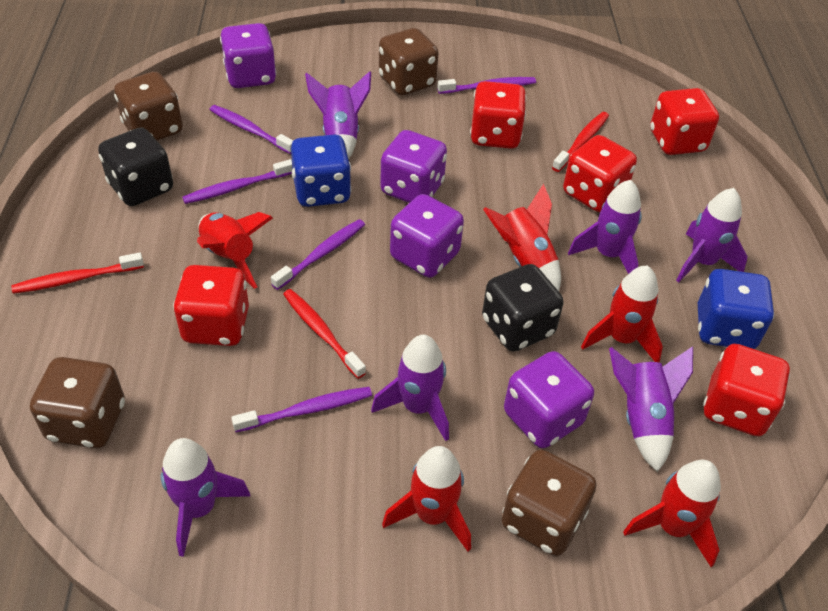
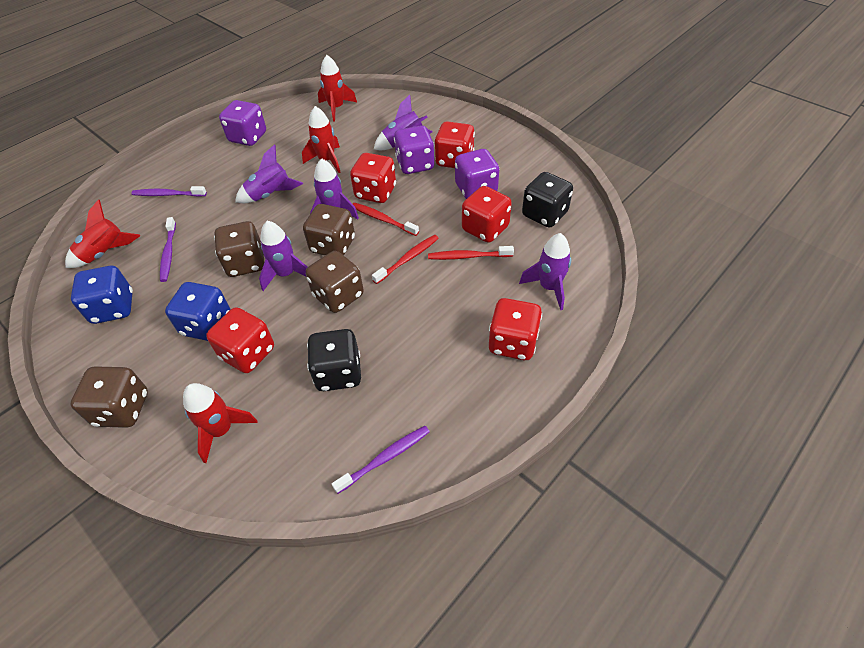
purple dice: [220,23,277,88] [380,130,447,203] [390,194,464,278] [504,351,594,448] = 4 -> [219,100,266,146] [394,125,434,174] [455,149,499,199] = 3
purple rocket: [161,438,250,557] [305,71,371,159] [371,335,449,441] [568,180,642,274] [609,346,693,472] [676,188,748,282] = 6 -> [235,144,303,203] [259,221,308,291] [310,158,359,219] [374,95,432,150] [519,233,571,310] = 5
purple toothbrush: [182,159,292,204] [209,105,294,154] [231,387,372,432] [271,219,365,290] [437,77,536,94] = 5 -> [131,186,207,197] [160,217,176,282] [332,426,430,494] = 3
red rocket: [197,212,273,289] [382,446,471,552] [483,184,561,291] [581,266,663,363] [623,460,721,567] = 5 -> [65,199,141,268] [183,383,258,463] [302,106,341,173] [318,55,357,122] = 4

